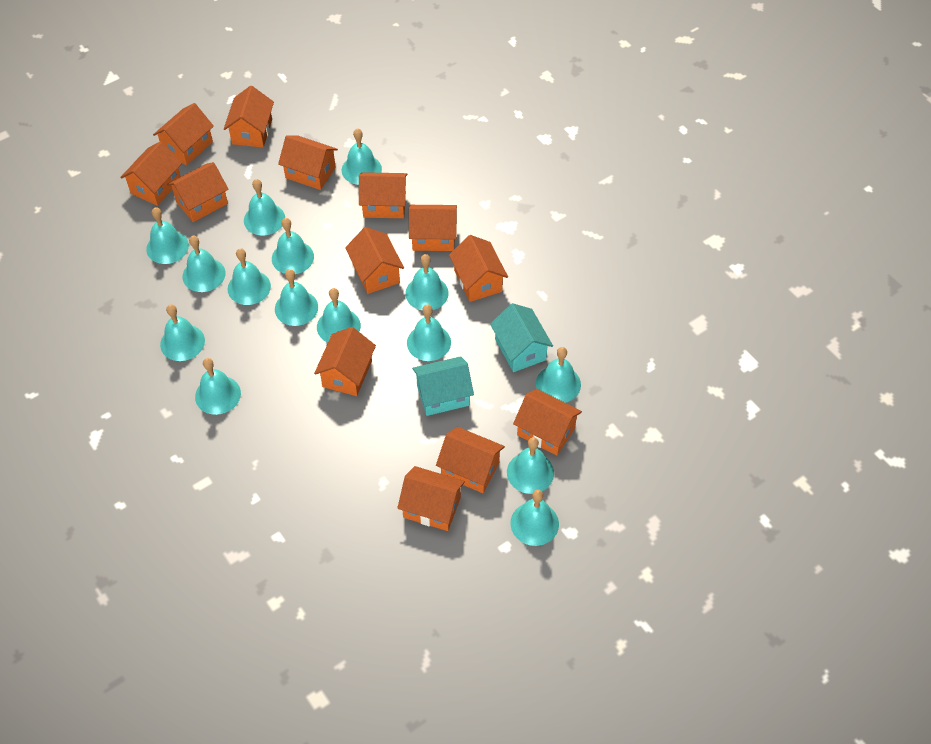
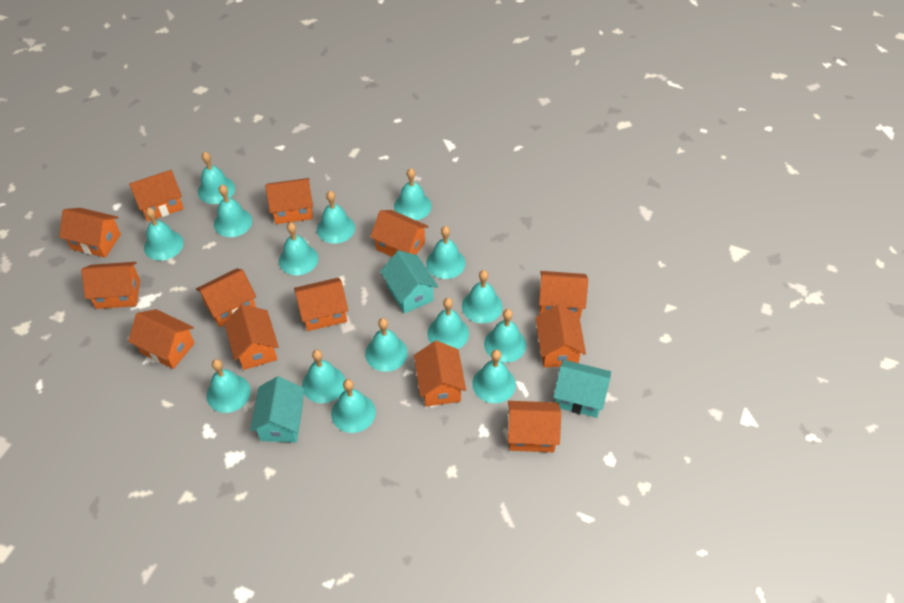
turquoise house: [412,356,474,416] [490,303,553,372] = 2 -> [250,376,305,442] [380,251,438,314] [553,360,611,418] = 3

